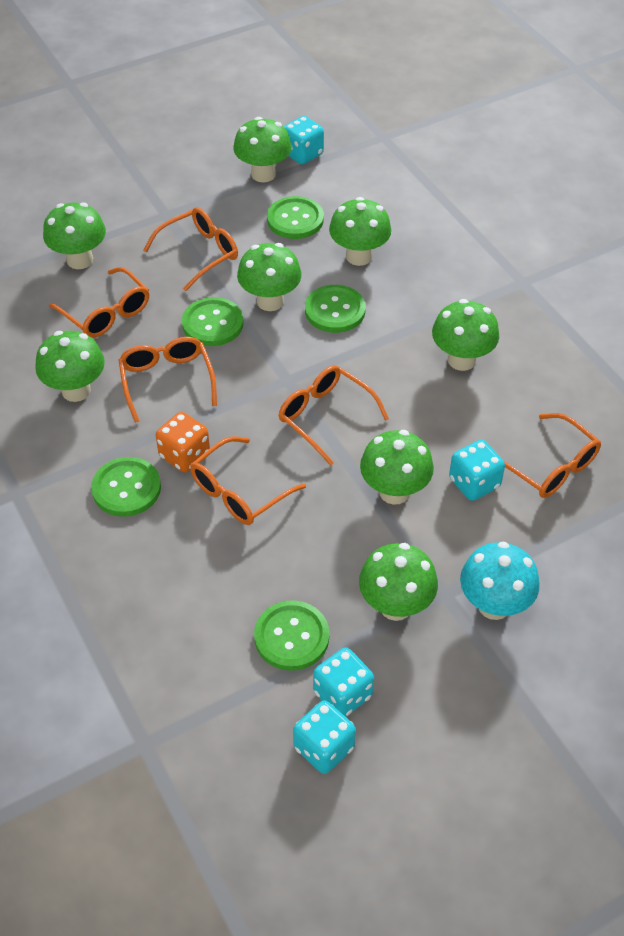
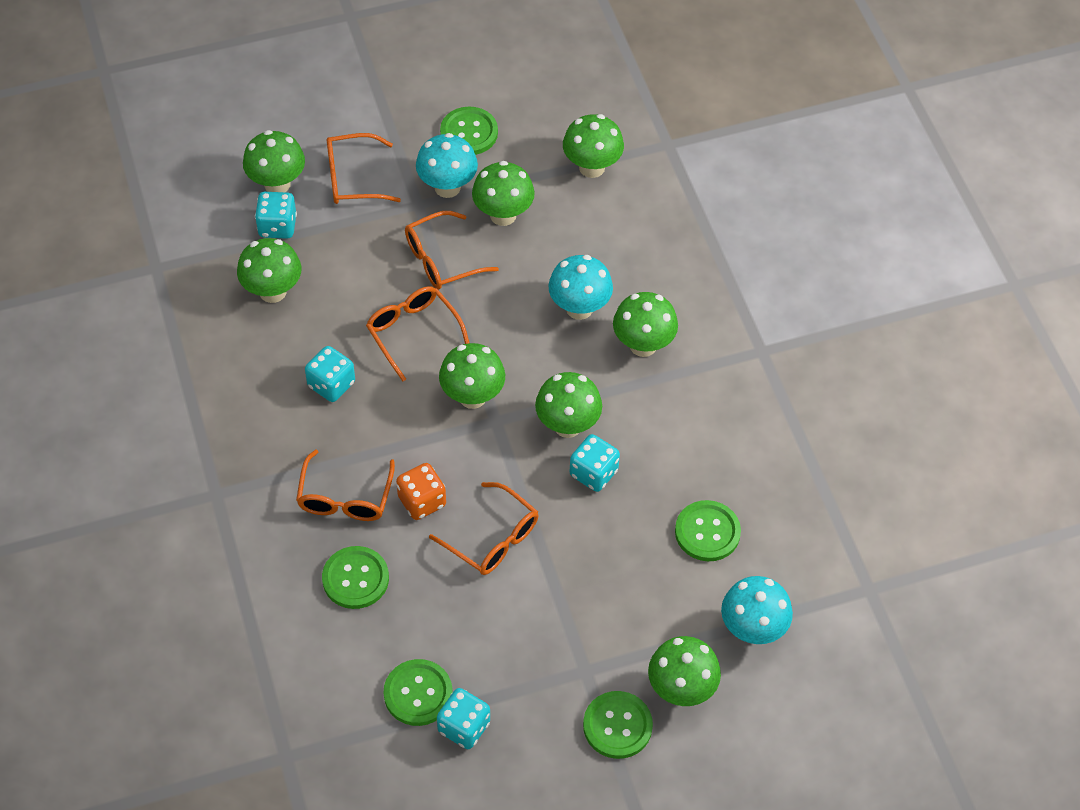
orange glasses: [49,267,149,338] [119,337,217,423] [144,207,238,291] [190,436,306,525] [279,365,389,466] [504,413,601,498] = 6 -> [296,449,395,521] [327,133,401,204] [366,286,469,381] [405,211,499,290] [429,482,538,575] = 5
turquoise mushroom: [460,542,540,620] = 1 -> [416,133,478,198] [548,255,613,320] [721,576,793,644] = 3

